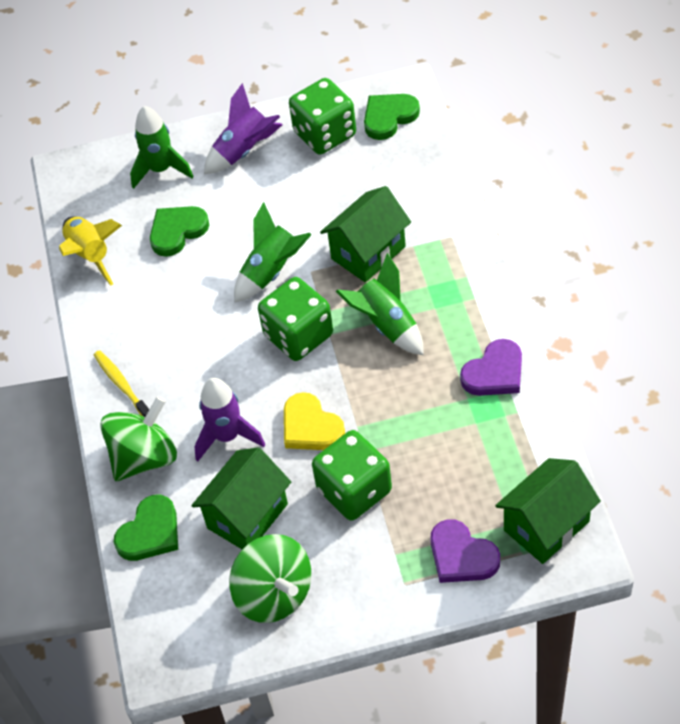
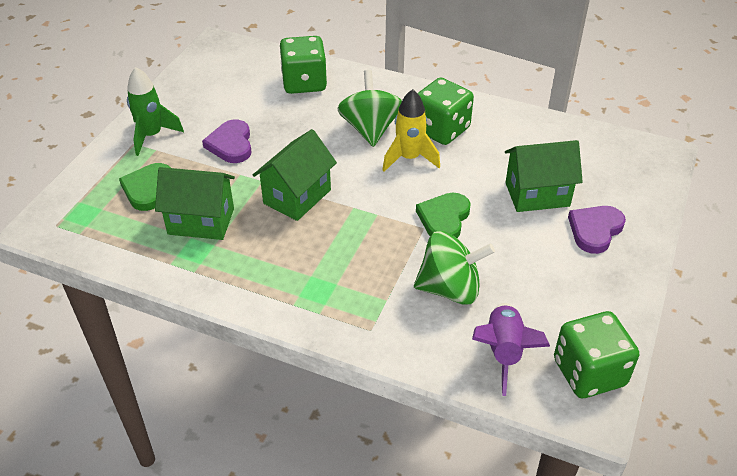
green heart: [114,495,178,561] [150,206,209,257] [364,94,420,140] = 3 -> [119,163,171,211] [416,193,471,238] = 2
green rocket: [130,106,194,189] [234,202,312,303] [336,253,423,355] = 3 -> [127,67,184,156] = 1
purple rocket: [194,378,265,461] [204,83,282,174] = 2 -> [472,303,550,396] = 1
yellow heart: [284,392,345,450] = 1 -> none = 0
yellow toothbrush: [94,350,149,417] = 1 -> none = 0

